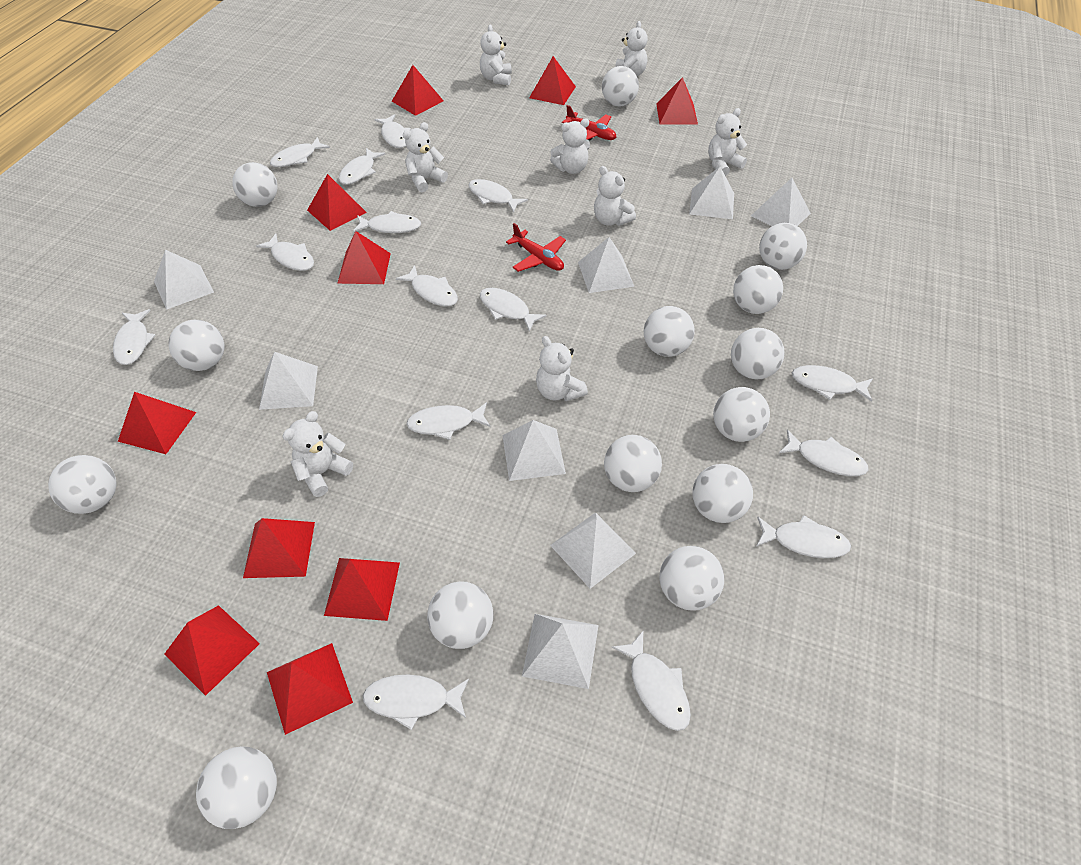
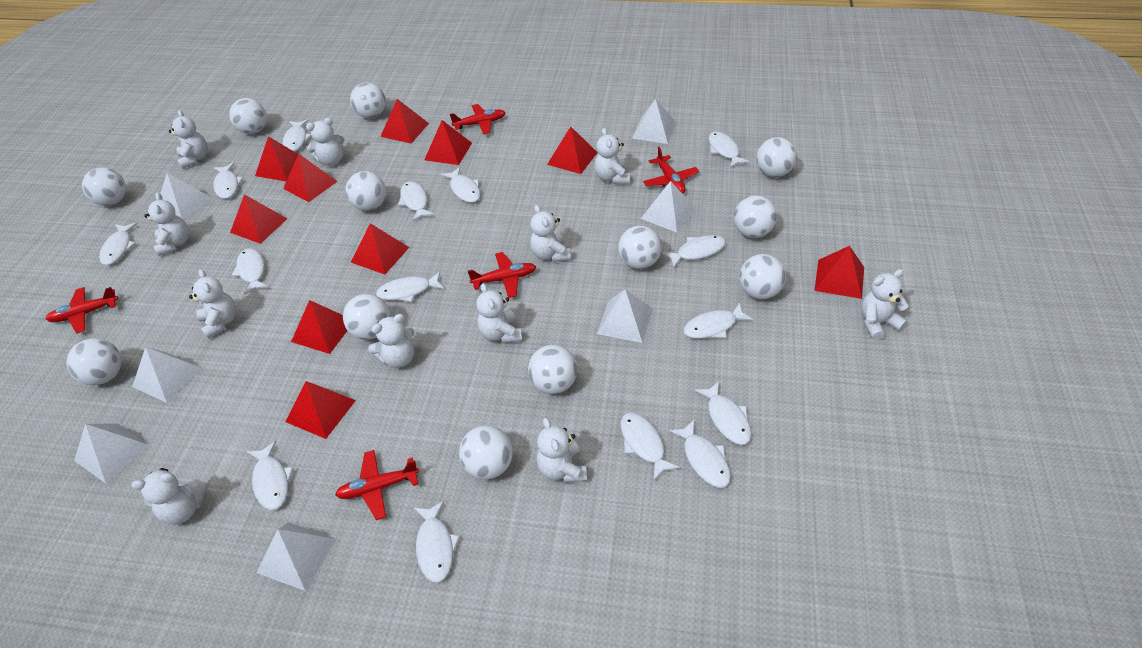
red plane: [506,223,566,272] [562,105,616,140] = 2 -> [45,287,119,334] [335,450,419,520] [450,104,505,135] [468,252,536,298] [643,147,699,194] = 5
white ball: [48,455,117,514] [169,320,224,371] [196,746,277,829] [232,162,277,207] [427,581,494,649] [602,66,639,107] [604,435,662,492] [644,306,695,357] [659,546,724,611] [692,464,753,523] [713,387,770,442] [731,328,784,380] [733,265,783,314] [759,223,807,270] = 14 -> [66,338,122,385] [82,167,126,206] [229,98,267,134] [343,294,390,340] [345,171,386,211] [350,82,386,118] [459,425,513,480] [528,345,577,394] [618,226,662,269] [734,195,777,238] [739,254,786,299] [756,137,797,177] = 12
white pyramid: [154,250,214,310] [259,352,318,410] [502,420,566,481] [522,614,599,689] [550,512,636,589] [578,237,635,293] [689,167,734,219] [751,178,811,226] = 8 -> [74,423,149,484] [132,347,201,403] [160,173,211,220] [256,522,336,591] [597,289,653,343] [632,98,676,144] [641,181,696,232] = 7
white teddy bear: [282,411,353,497] [403,122,448,192] [480,25,512,85] [536,336,588,401] [550,118,590,174] [594,166,636,226] [615,21,648,76] [708,108,747,176] = 8 -> [132,468,207,525] [144,192,189,256] [169,110,208,169] [189,269,236,339] [306,117,345,166] [368,314,415,368] [476,283,522,343] [530,205,571,262] [536,418,587,483] [595,128,630,184] [861,269,909,340] = 11

